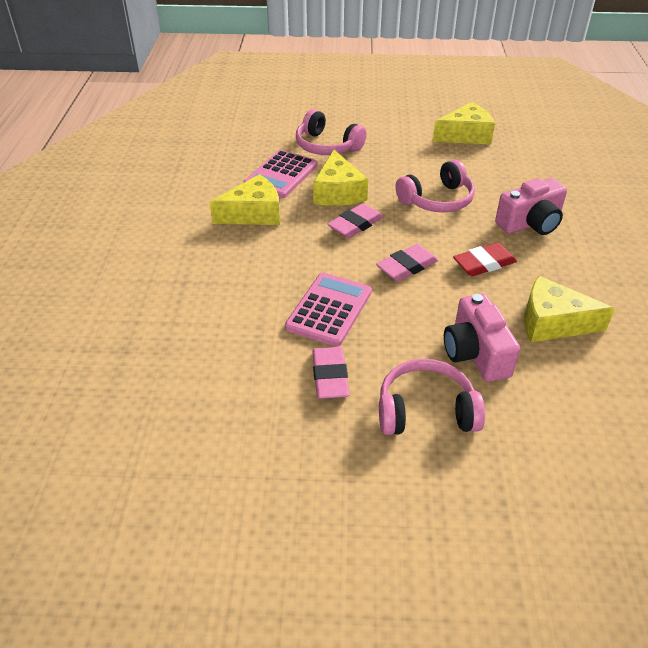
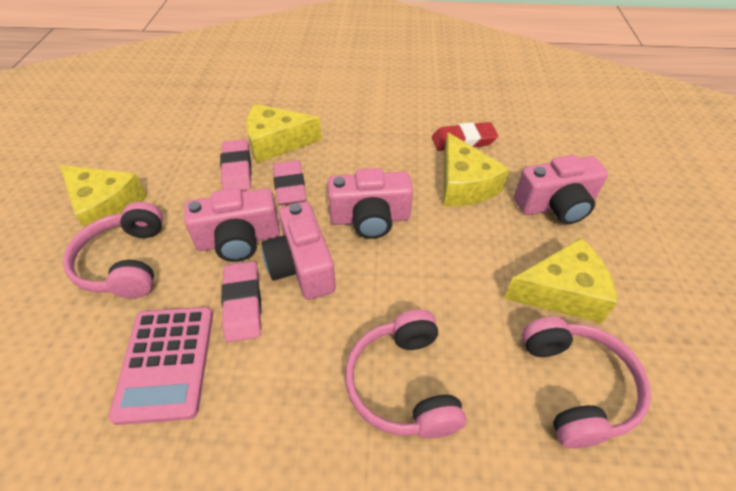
pink calculator: [244,150,317,199] [285,273,372,347] = 2 -> [109,307,213,425] = 1
pink camera: [444,294,520,382] [495,178,567,235] = 2 -> [184,188,280,262] [261,202,336,300] [328,168,413,239] [514,155,608,224] = 4

